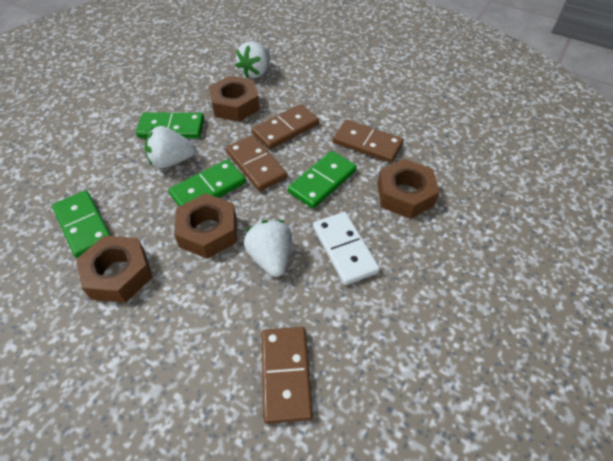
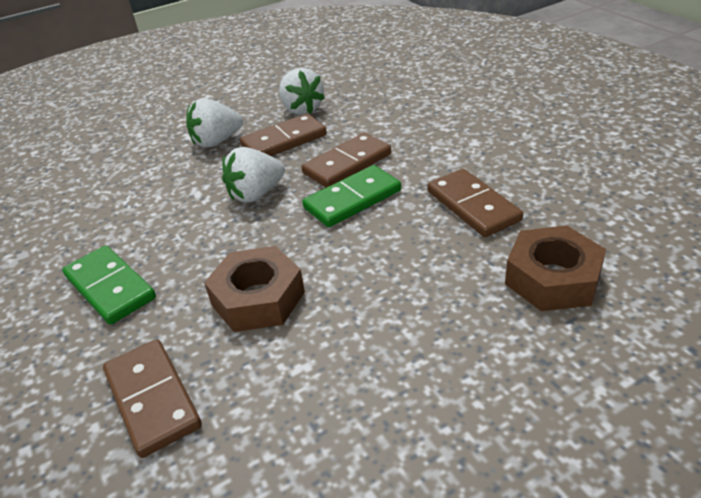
brown nut: [76,235,152,303] [174,193,237,259] [209,75,260,122] [377,159,439,219] = 4 -> [204,246,305,332] [505,226,606,311] = 2
green domino: [52,191,111,258] [136,113,204,138] [168,159,246,206] [288,151,357,209] = 4 -> [62,245,156,325] [302,165,401,227] = 2
white domino: [313,212,380,285] = 1 -> none = 0

